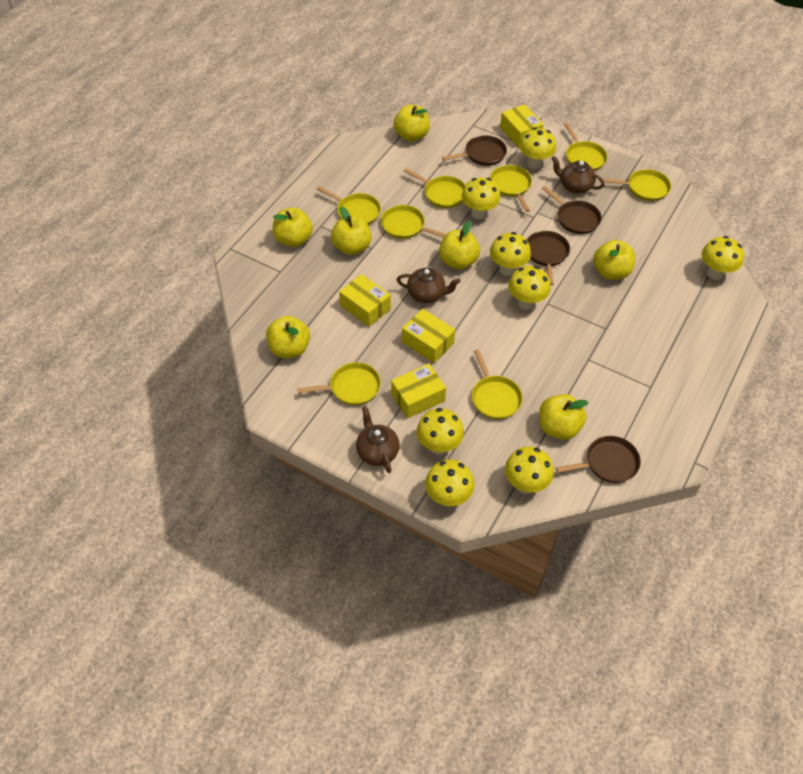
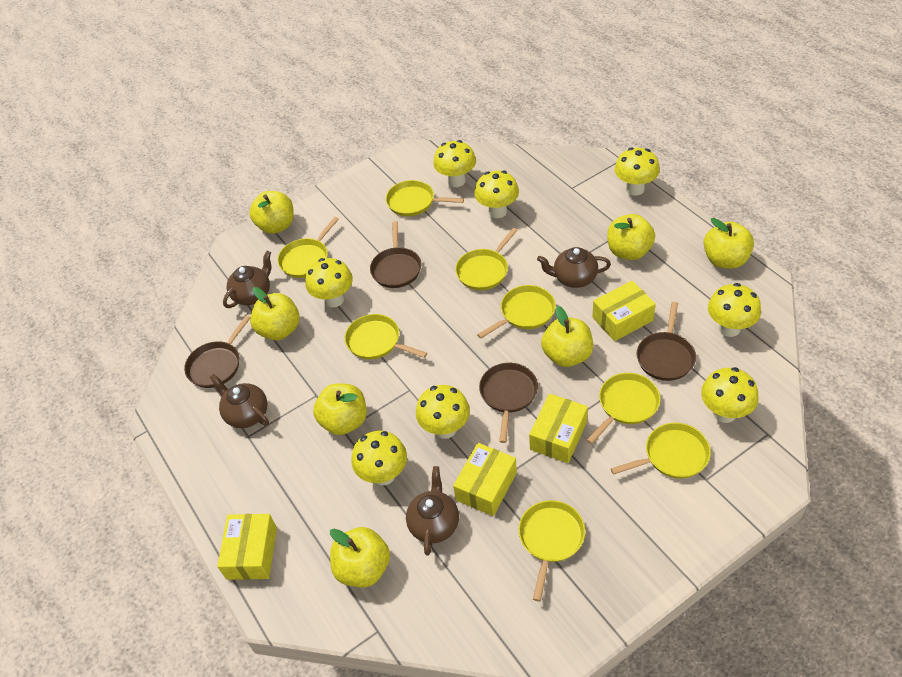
brown teapot: [356,406,400,473] [397,268,461,303] [551,156,604,194] = 3 -> [210,374,269,428] [223,251,271,308] [406,466,459,556] [537,247,611,288] = 4

